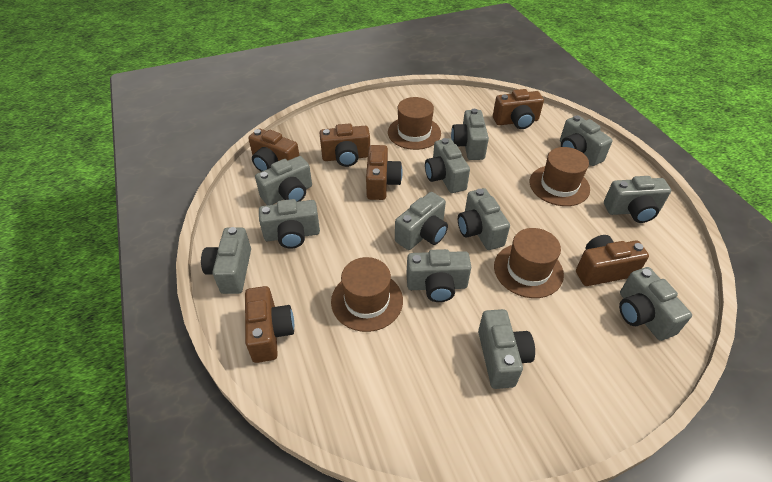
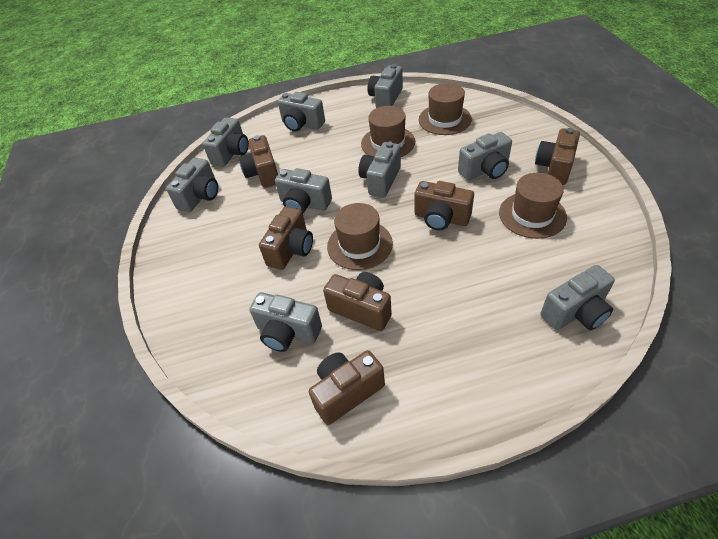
grey camera: [201,227,251,294] [255,156,312,205] [259,199,320,249] [395,192,448,250] [406,249,471,302] [425,138,470,193] [451,109,489,160] [458,188,510,250] [478,309,535,389] [560,115,612,166] [604,176,671,223] [619,267,692,341] = 12 -> [166,158,218,212] [203,117,249,167] [249,292,322,352] [275,168,332,213] [278,92,325,132] [358,142,401,198] [368,64,403,108] [458,132,512,180] [541,265,615,330] = 9

